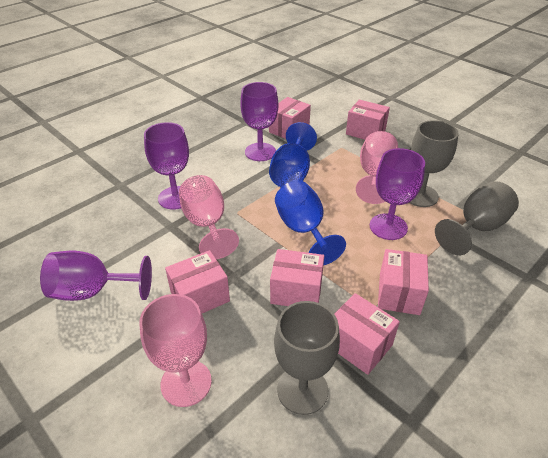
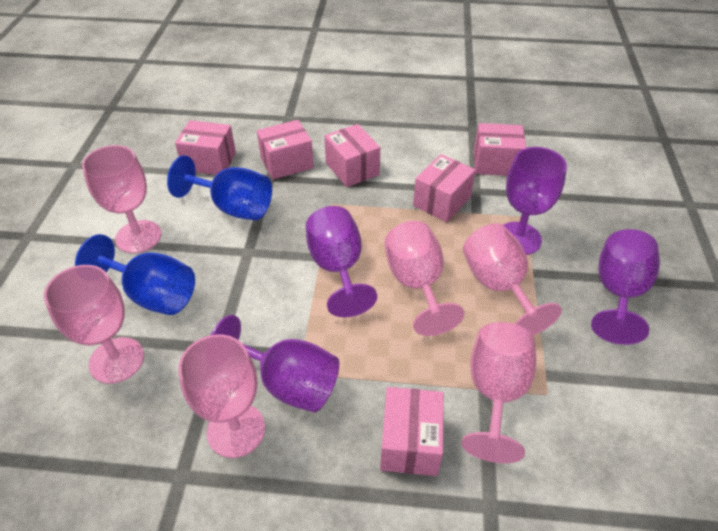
grey goblet: [274,301,340,415] [409,120,458,207] [435,181,519,255] = 3 -> none = 0
pink goblet: [139,294,212,407] [179,175,239,259] [356,131,398,204] = 3 -> [44,265,144,384] [82,145,161,253] [178,334,265,458] [384,221,465,336] [461,322,536,463] [463,223,562,335] = 6

